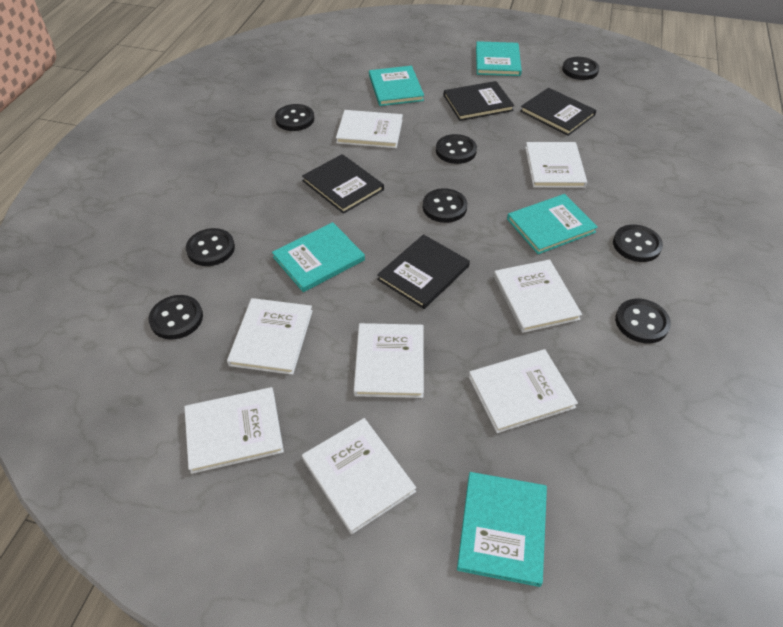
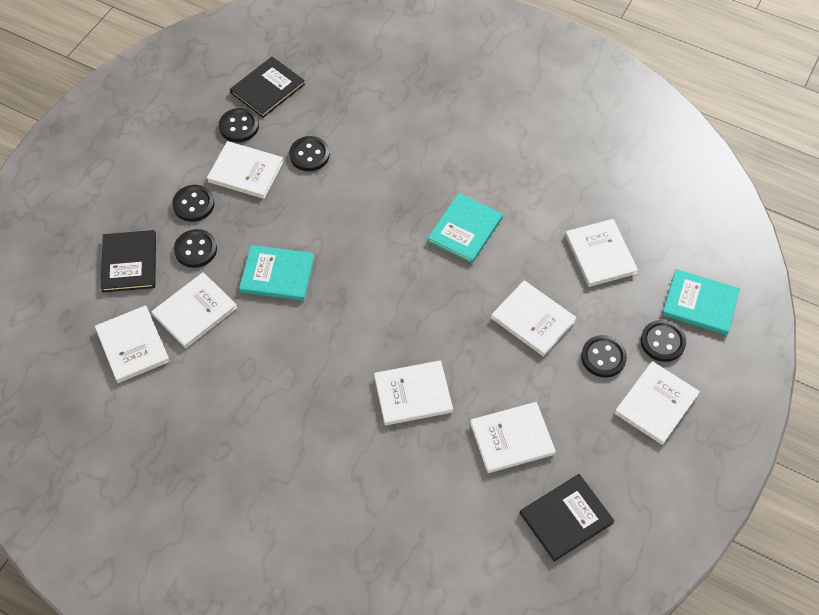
black book: [302,154,384,214] [377,234,470,309] [443,81,514,121] [520,88,597,136] = 4 -> [100,230,156,292] [230,57,305,118] [520,474,614,562] = 3
black button: [149,295,203,339] [186,228,235,266] [275,104,314,131] [423,188,467,223] [436,134,477,164] [562,57,599,80] [613,224,663,262] [615,299,671,343] = 8 -> [172,185,215,222] [174,229,217,268] [219,108,259,142] [289,136,330,171] [581,335,627,378] [641,320,686,362] = 6
turquoise book: [272,222,365,292] [369,66,424,106] [457,472,547,587] [476,41,522,76] [507,194,598,254] = 5 -> [239,245,314,301] [427,193,503,263] [662,269,740,335] = 3

